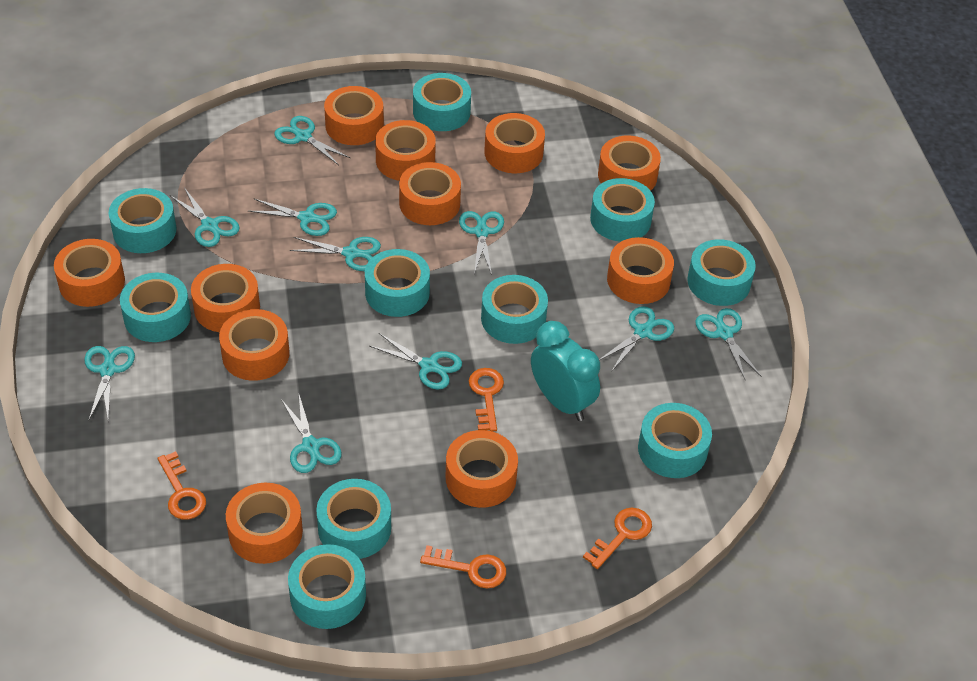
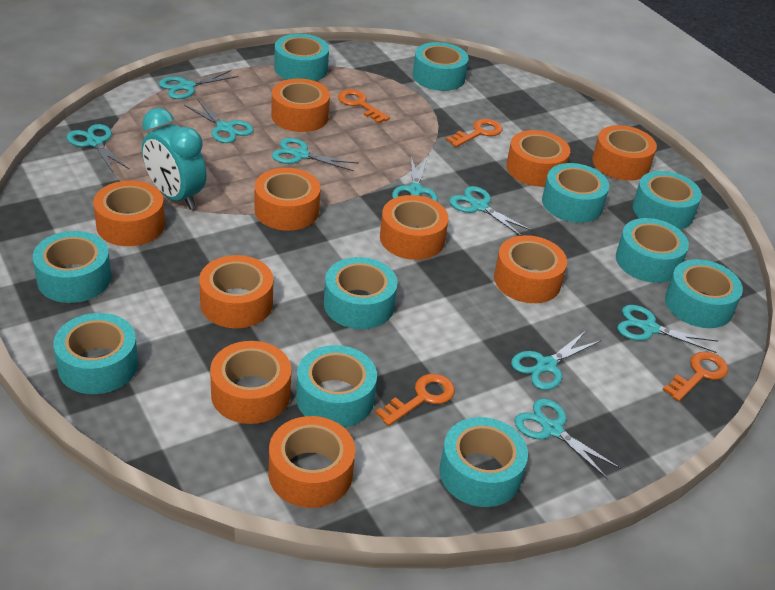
orange tape: [54,239,125,307] [191,264,260,332] [219,309,289,381] [226,483,303,564] [324,86,384,145] [375,120,436,181] [399,162,461,225] [446,430,518,508] [484,113,545,173] [598,136,661,191] [607,237,674,304] = 11 -> [93,181,165,246] [199,255,273,328] [210,341,291,424] [255,168,321,231] [269,416,355,508] [271,78,330,132] [380,195,449,260] [494,235,567,303] [506,130,570,187] [592,125,657,181] = 10
turquoise scissors: [84,346,135,420] [170,188,240,247] [249,198,337,236] [274,116,350,165] [281,395,342,473] [290,237,381,271] [369,333,462,390] [459,211,504,275] [599,306,674,372] [695,308,762,379] = 10 -> [67,124,130,172] [159,70,239,99] [184,99,253,143] [272,138,359,171] [392,157,438,202] [449,186,533,236] [511,331,601,390] [514,398,620,479] [617,305,718,353] = 9
turquoise tape: [109,188,176,253] [120,273,191,342] [288,544,366,629] [316,479,391,559] [365,249,430,317] [413,73,471,131] [481,275,548,344] [590,178,655,242] [638,403,712,478] [687,239,756,306] = 10 -> [33,231,111,303] [53,313,138,394] [274,34,329,81] [296,345,377,427] [324,257,398,329] [413,42,469,91] [439,417,528,507] [542,163,609,223] [616,218,689,283] [633,171,702,230] [665,259,743,328] = 11

